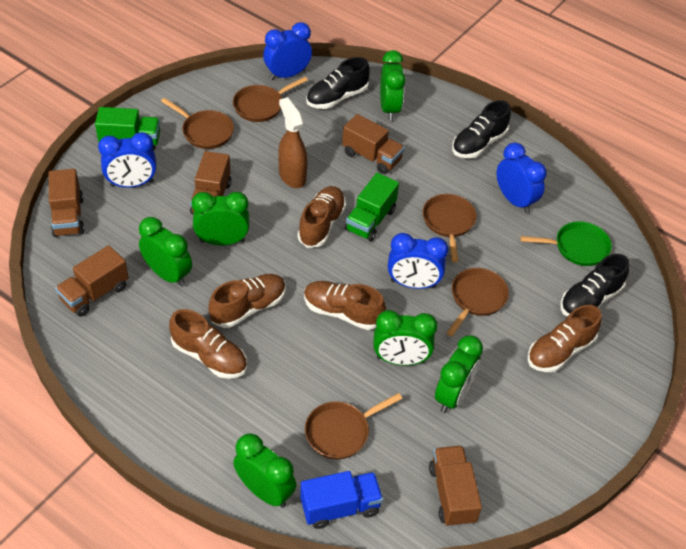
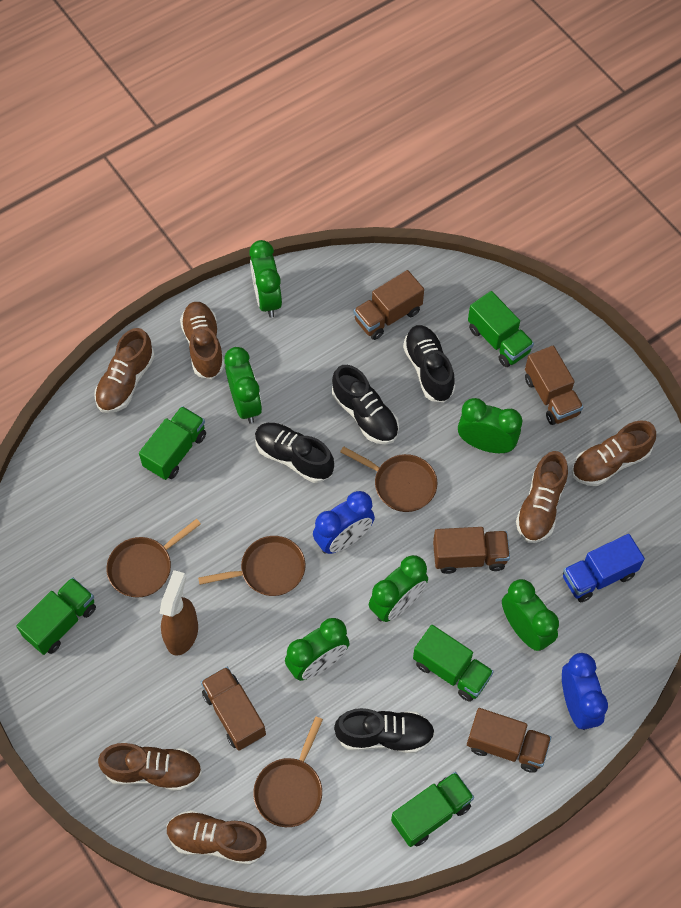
black shoe: [306,57,370,109] [452,100,511,158] [561,254,629,317] = 3 -> [255,423,334,483] [332,365,399,445] [334,708,435,753] [403,325,455,402] = 4
blue clock: [98,132,156,188] [263,22,312,80] [388,233,449,289] [497,143,547,213] = 4 -> [313,491,375,554] [562,653,608,730] = 2
brown pan: [161,98,234,149] [233,77,308,122] [305,393,402,459] [423,194,477,262] [447,268,509,336] = 5 -> [107,519,201,598] [198,536,306,596] [253,716,323,827] [340,446,437,512] = 4
brown shoe: [169,309,247,379] [208,274,286,328] [297,186,346,248] [304,281,386,330] [528,305,602,372] = 5 -> [94,328,155,413] [98,743,202,791] [166,810,267,865] [180,302,225,379] [516,451,568,543] [572,420,656,486] = 6
green pan: [520,221,612,266] = 1 -> none = 0
green truck: [95,107,160,151] [345,173,399,241] = 2 -> [16,577,96,655] [139,406,206,480] [391,772,474,847] [413,625,494,702] [468,291,534,367] = 5

